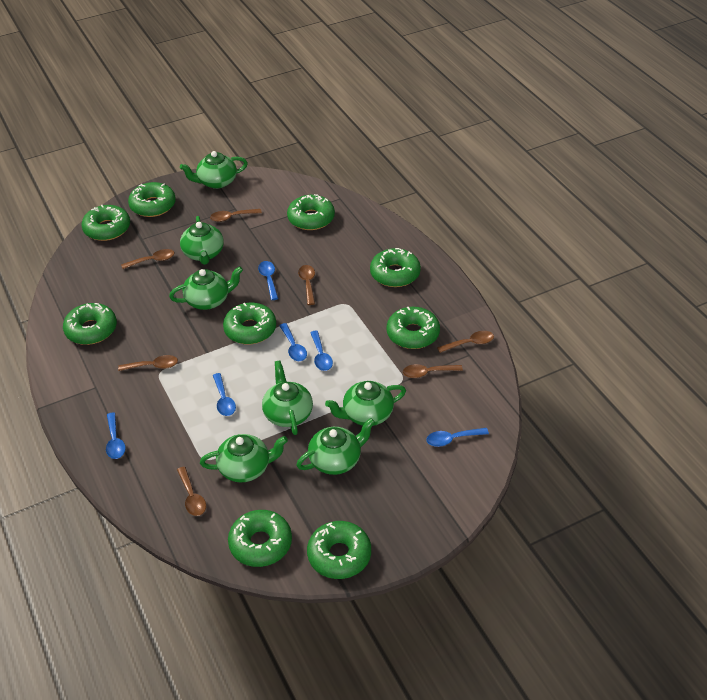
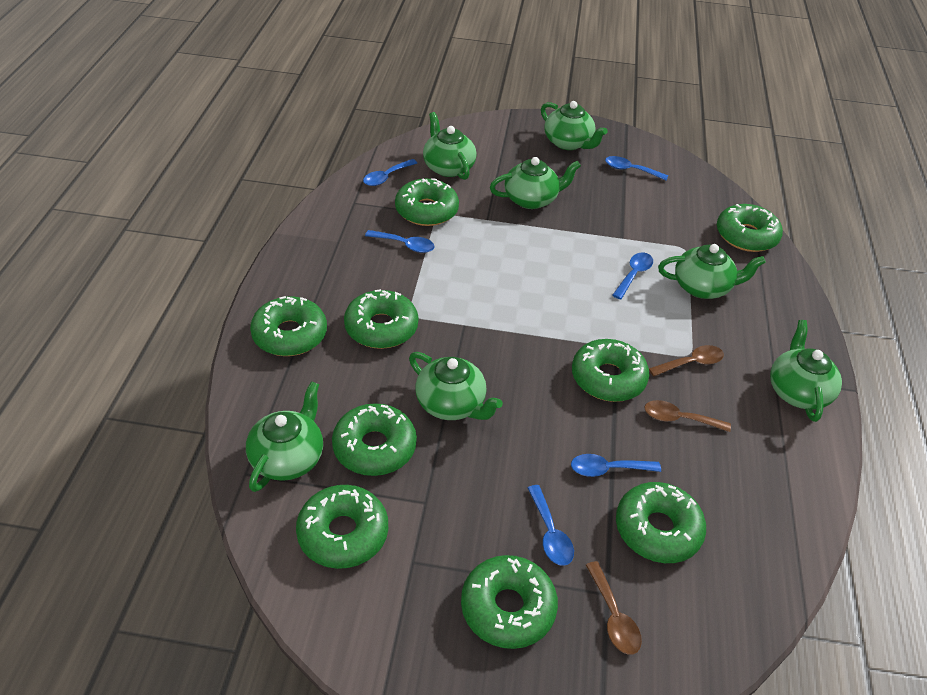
brown spoon: [118,355,178,371] [121,249,174,269] [177,467,206,516] [210,209,262,222] [298,265,315,305] [403,364,463,378] [437,331,494,353] = 7 -> [586,561,642,655] [644,400,731,432] [649,345,724,377] = 3

